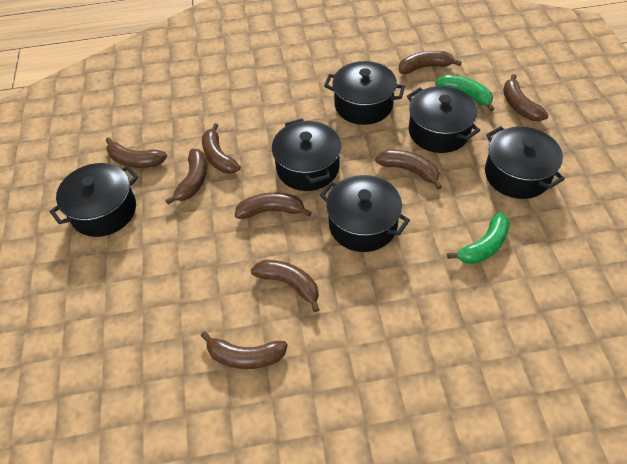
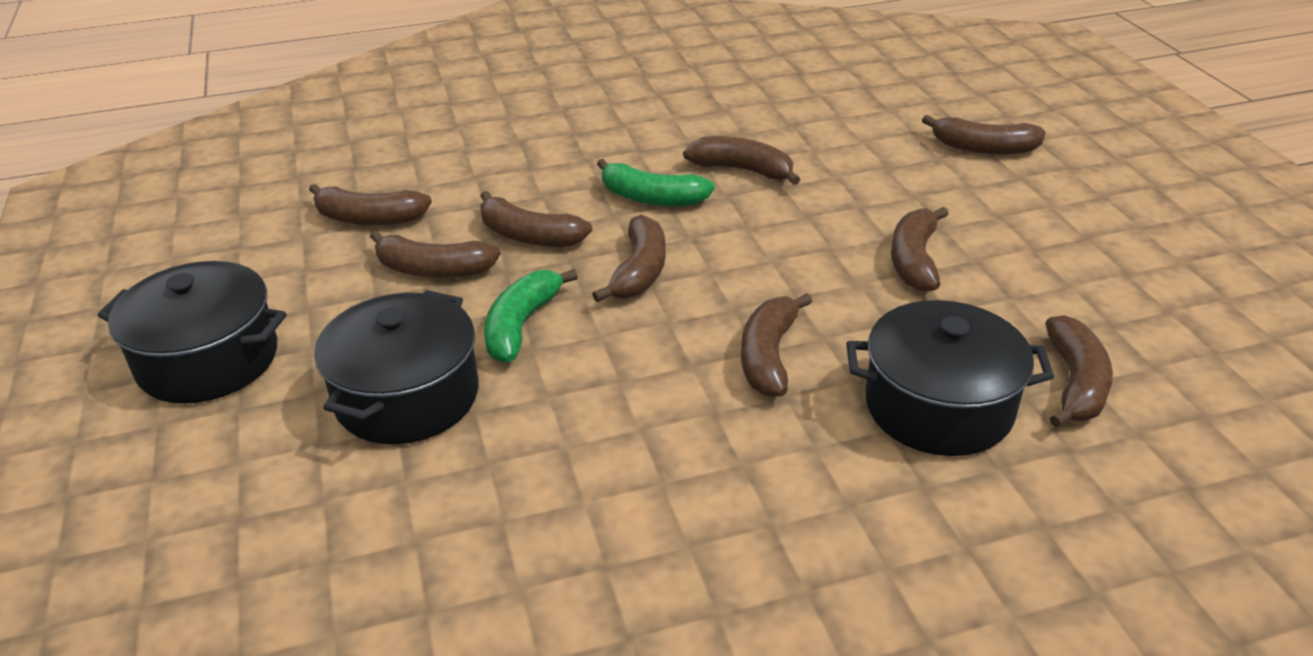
black pot: [49,163,139,237] [272,119,341,191] [320,175,410,252] [324,61,405,125] [407,86,480,153] [485,126,565,199] = 6 -> [98,261,286,404] [314,290,478,444] [846,300,1054,456] = 3

